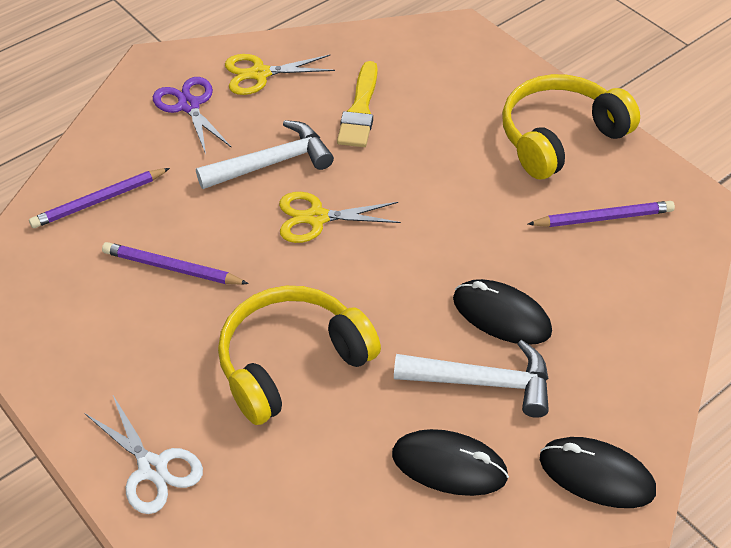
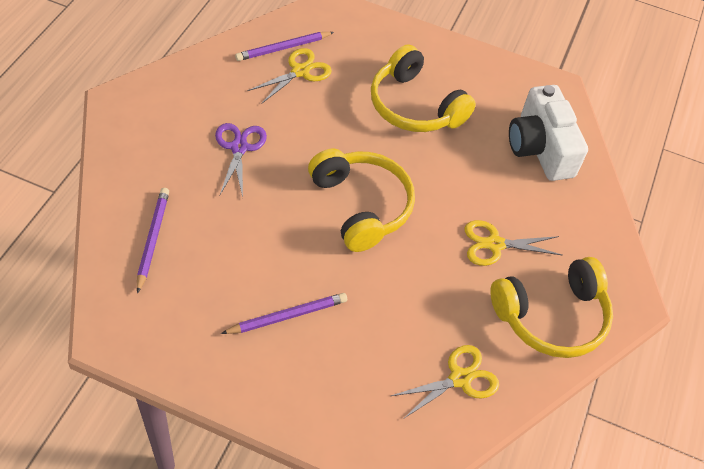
black mouse: [392,429,509,496] [453,279,552,344] [540,437,656,508] = 3 -> none = 0
white camera: none = 0 -> [509,85,588,181] = 1
white hammer: [196,120,334,189] [394,340,549,418] = 2 -> none = 0
white scissors: [84,396,203,514] = 1 -> none = 0
yellow brush: [337,61,378,147] = 1 -> none = 0
yellow headphones: [218,286,381,425] [502,74,640,179] = 2 -> [308,149,415,252] [371,44,476,132] [490,257,613,358] = 3
yellow scissors: [225,54,335,95] [279,192,401,243] = 2 -> [248,48,332,104] [391,345,499,419] [465,220,562,266] = 3

